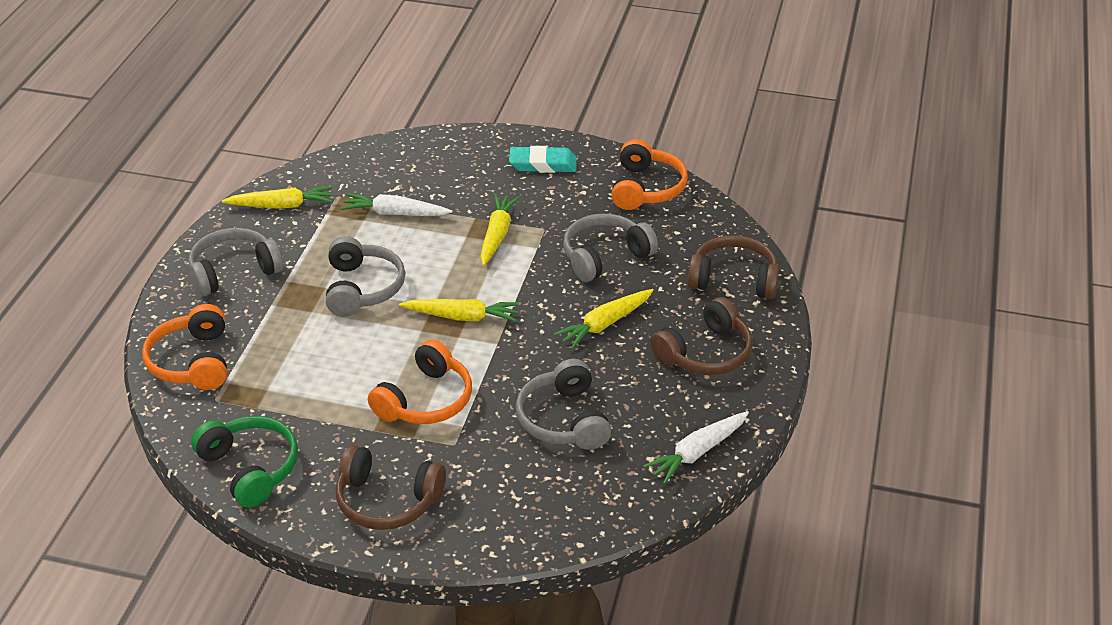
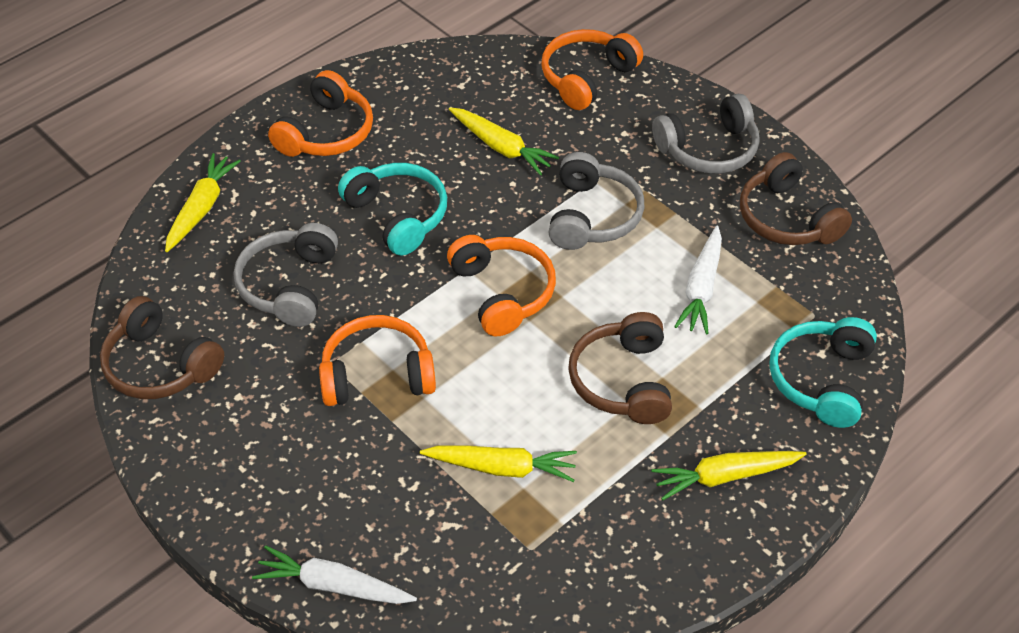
green headphones: [191,416,298,508] = 1 -> none = 0
grey headphones: [189,228,283,296] [326,236,405,317] [516,359,611,450] [563,214,658,282] = 4 -> [234,223,338,327] [549,152,645,250] [652,94,760,174] = 3
orange headphones: [142,304,227,390] [368,339,472,424] [611,139,688,210] = 3 -> [268,70,373,157] [319,315,436,406] [447,235,556,336] [541,29,643,110] = 4
turquoise eraser: [509,146,577,173] = 1 -> none = 0
turquoise headphones: none = 0 -> [338,163,447,256] [769,317,877,428] = 2

